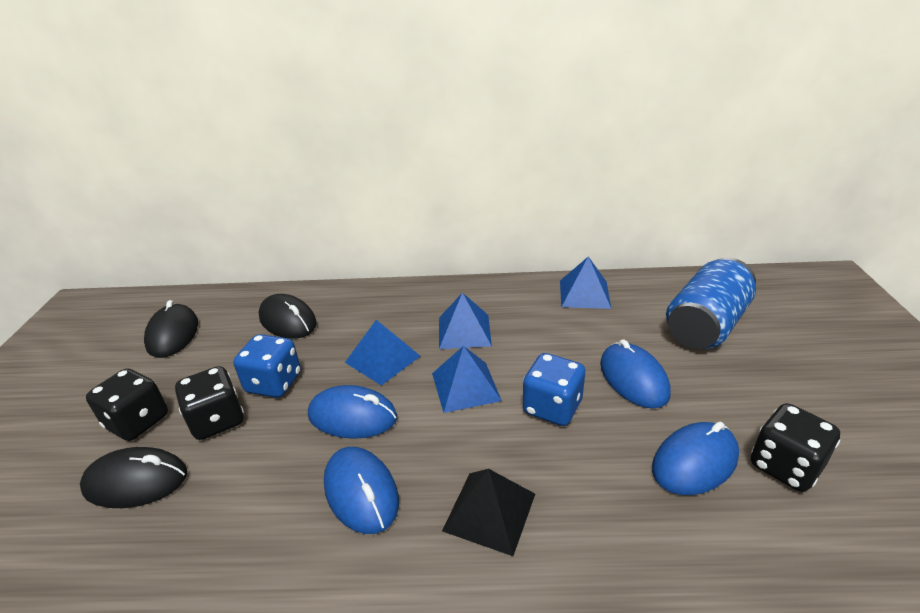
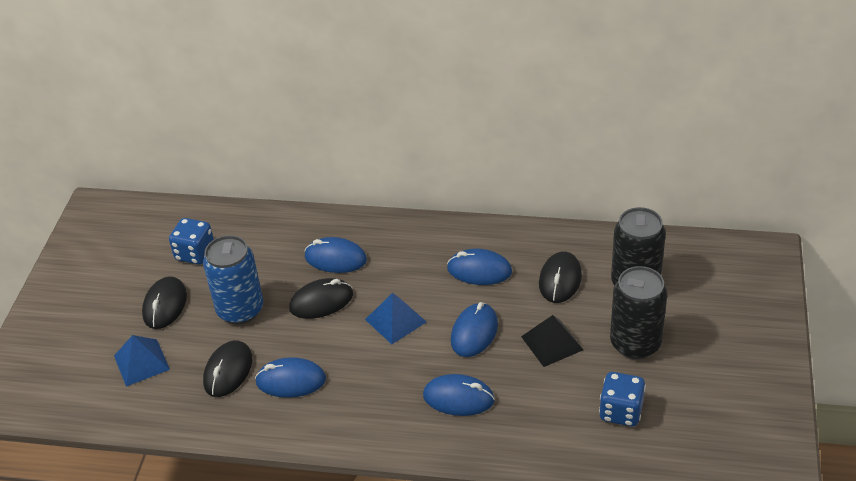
black can: none = 0 -> [610,266,667,359] [611,207,666,285] = 2
black dice: [86,369,168,441] [175,366,244,440] [751,403,840,492] = 3 -> none = 0
black mouse: [80,447,187,508] [144,300,198,358] [259,294,317,339] = 3 -> [142,276,187,329] [203,340,252,397] [289,278,353,319] [539,251,582,303] = 4
blue mouse: [308,385,397,439] [324,447,399,534] [600,339,671,409] [652,422,739,495] = 4 -> [255,357,326,398] [305,237,367,273] [423,374,495,416] [447,249,512,285] [451,302,498,357] = 5
blue pyramid: [345,320,420,385] [432,346,502,413] [439,293,492,349] [560,256,611,309] = 4 -> [114,335,170,387] [365,293,426,344] = 2

